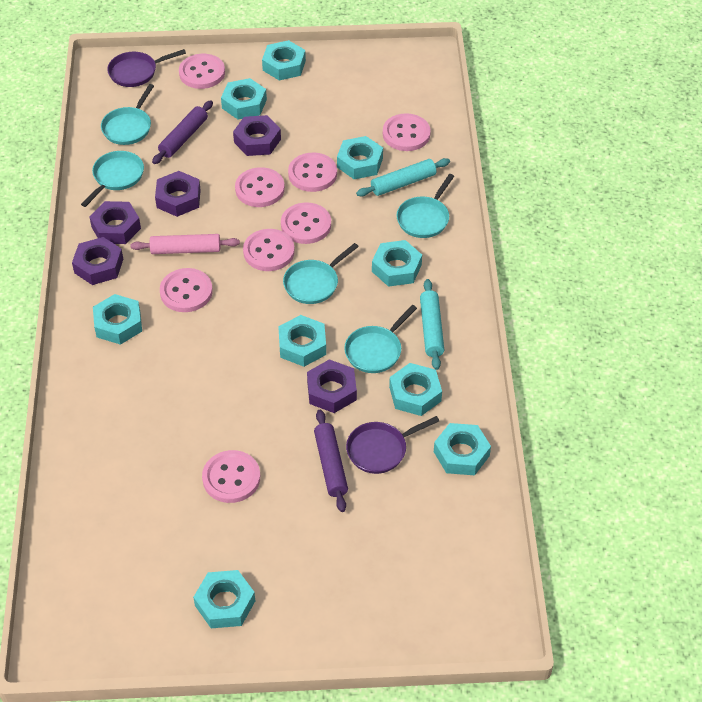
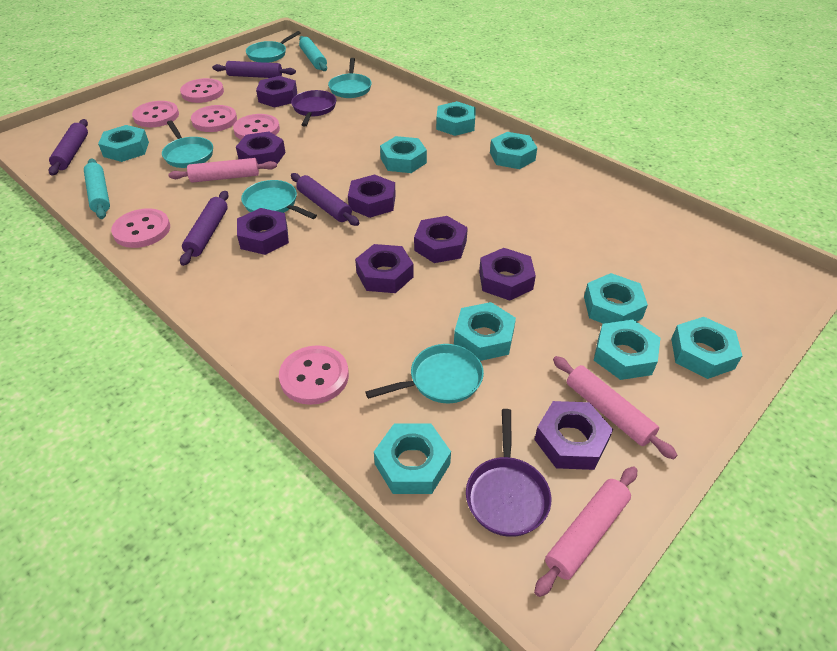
pink button: [160,268,213,312] [179,54,225,89] [202,450,260,503] [235,167,285,207] [243,229,295,271] [281,202,331,244] [288,152,337,192] [383,113,431,151] = 8 -> [111,208,170,248] [132,101,179,127] [180,78,224,103] [191,105,237,132] [233,114,280,140] [279,345,349,405] = 6
pink rolling pin: [130,234,240,254] = 1 -> [168,158,277,183] [534,466,637,597] [553,356,677,459] = 3
purple nut: [72,237,123,285] [89,201,141,244] [155,171,201,217] [233,115,281,156] [307,359,357,413] = 5 -> [236,132,286,164] [237,208,289,255] [256,76,297,107] [348,174,396,218] [355,244,414,293] [414,216,468,263] [479,248,536,301] [534,401,613,470] = 8
purple rolling pin: [152,100,213,164] [314,410,348,512] = 2 -> [49,119,88,175] [180,191,229,266] [212,61,296,78] [291,173,359,226] = 4

